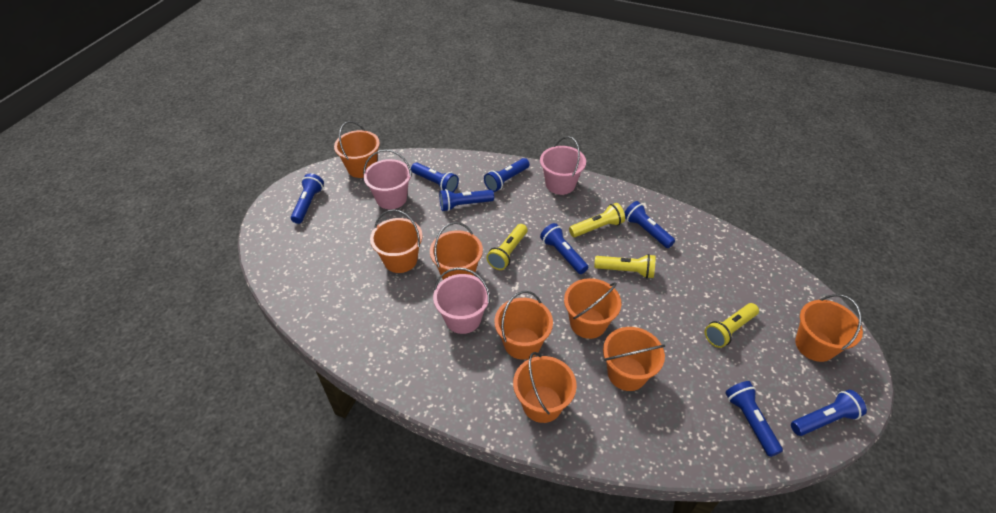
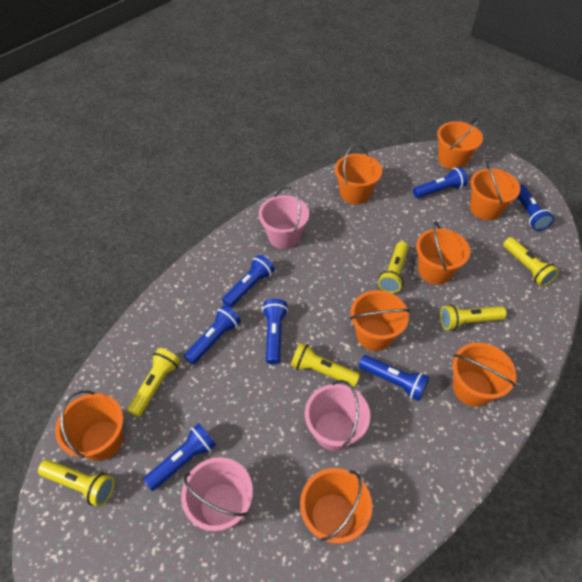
blue flashlight: [291,173,324,224] [411,163,459,192] [439,189,494,211] [484,158,530,192] [540,223,588,274] [624,201,675,248] [725,381,783,457] [791,390,867,436] = 8 -> [143,423,216,491] [184,305,241,364] [222,255,275,308] [262,299,288,365] [359,355,429,401] [413,167,467,198] [518,184,554,231] = 7
yellow flashlight: [486,224,527,270] [569,203,625,237] [594,254,656,279] [705,303,759,348] = 4 -> [38,460,114,507] [127,348,180,417] [291,342,360,387] [378,241,409,293] [440,304,506,331] [503,237,559,287] = 6

